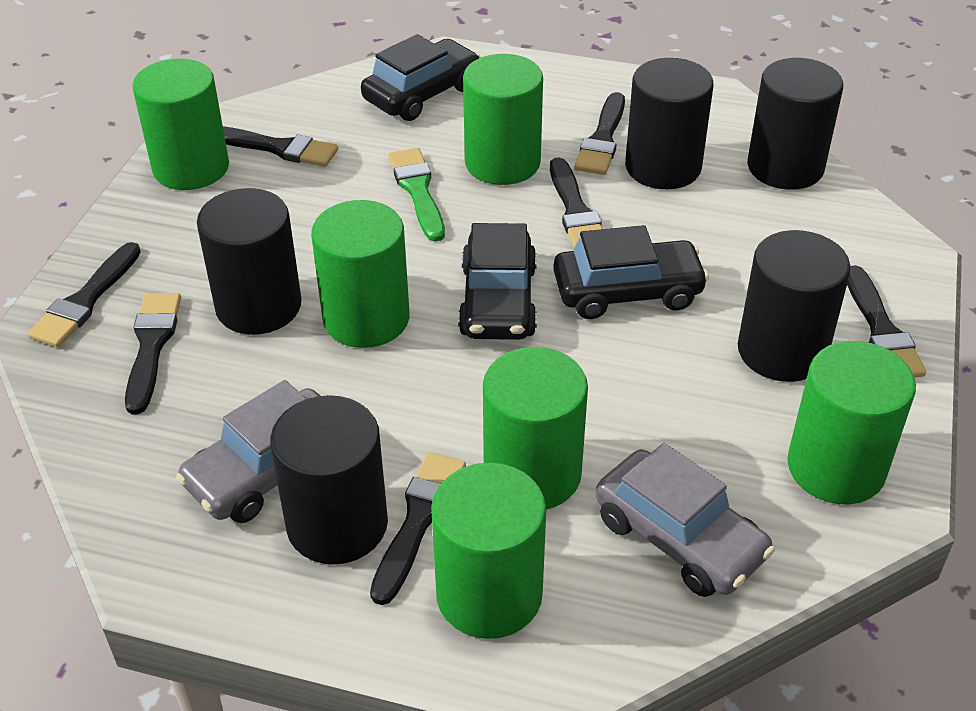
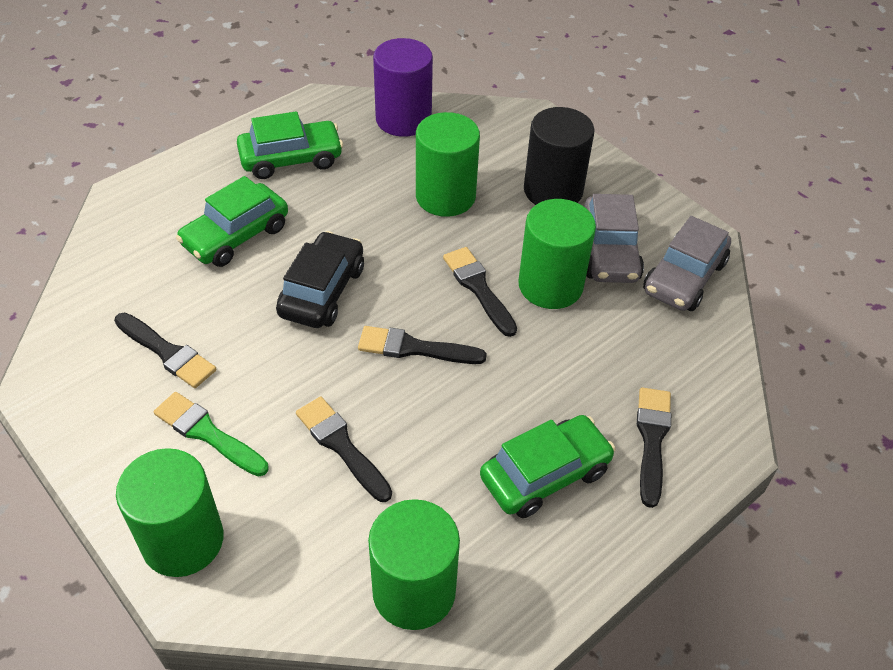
black brush: [27,242,141,347] [125,293,181,414] [223,126,338,167] [370,452,466,605] [550,158,603,248] [574,92,625,175] [847,265,926,377] = 7 -> [114,313,216,388] [296,397,392,502] [358,326,487,364] [443,247,517,337] [637,387,671,508] = 5
black car: [361,34,481,121] [458,223,537,340] [553,225,709,319] = 3 -> [276,231,364,328] = 1
black cylinder: [197,188,302,335] [270,395,388,565] [625,58,714,189] [738,230,851,382] [747,58,843,190] = 5 -> [524,107,595,205] = 1
green car: none = 0 -> [176,176,288,267] [237,111,343,179] [480,415,615,518] = 3
green cylinder: [132,59,229,190] [311,200,410,348] [431,463,546,639] [463,54,543,185] [483,347,588,509] [787,341,916,504] = 6 -> [116,448,224,577] [368,499,460,630] [416,112,480,217] [518,199,596,309] = 4
purple cylinder: none = 0 -> [373,38,433,137] = 1

